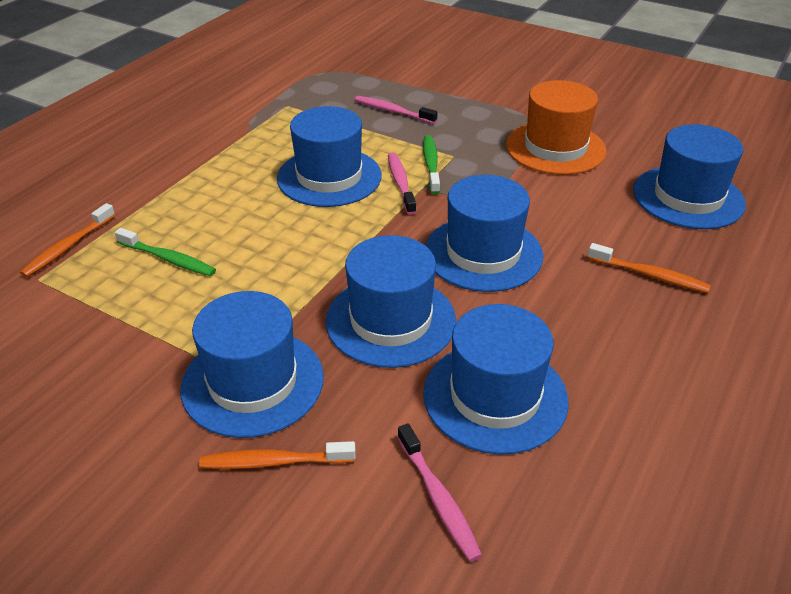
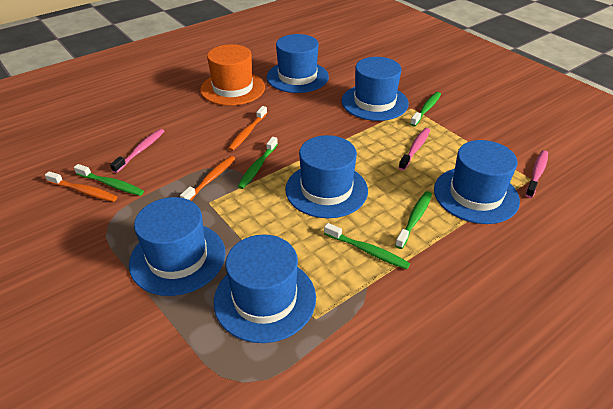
green toothbrush: [115,228,216,276] [423,135,440,195] = 2 -> [74,164,144,196] [237,137,278,189] [324,223,410,269] [395,191,432,249] [410,92,441,126] = 5

